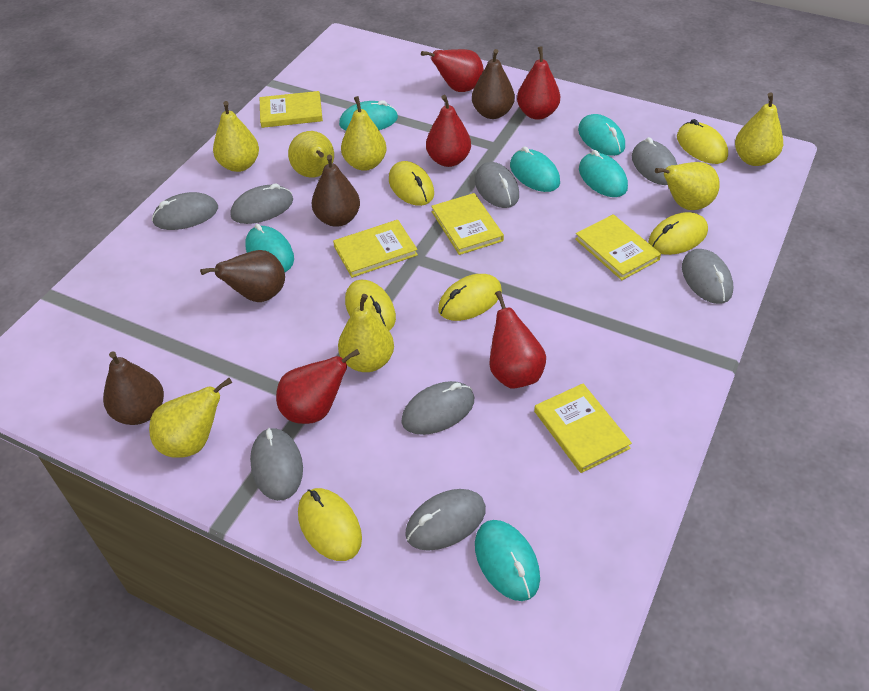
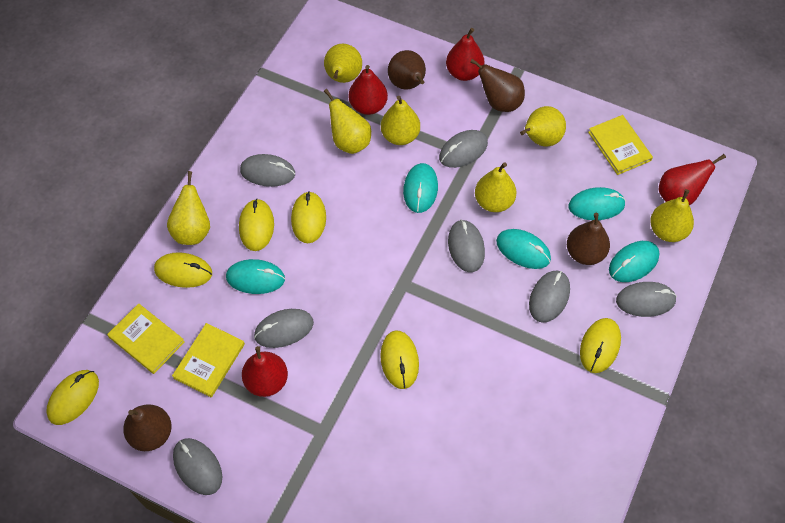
grey mouse: [152,192,218,230] [230,184,293,224] [250,428,303,501] [401,381,474,435] [405,489,486,551] [475,162,519,208] [632,137,677,185] [682,249,733,304] = 8 -> [173,438,222,495] [240,154,295,187] [254,309,314,348] [439,130,488,168] [448,219,485,272] [529,270,570,323] [616,282,677,317] = 7
red pear: [276,349,360,424] [421,49,484,92] [426,95,471,167] [490,291,546,388] [517,46,560,120] = 5 -> [242,346,288,397] [349,65,388,115] [446,28,484,81] [659,154,726,205] = 4
turquoise mouse: [245,224,294,272] [339,100,398,131] [475,520,540,601] [510,146,560,192] [578,114,625,156] [579,150,628,197] = 6 -> [226,259,285,294] [403,163,438,213] [496,229,551,269] [569,187,626,220] [609,241,660,282] = 5
yellow book: [260,91,323,128] [333,220,418,278] [431,193,504,255] [534,383,632,473] [575,214,661,280] = 5 -> [107,303,185,374] [172,323,245,397] [588,115,653,175] = 3

